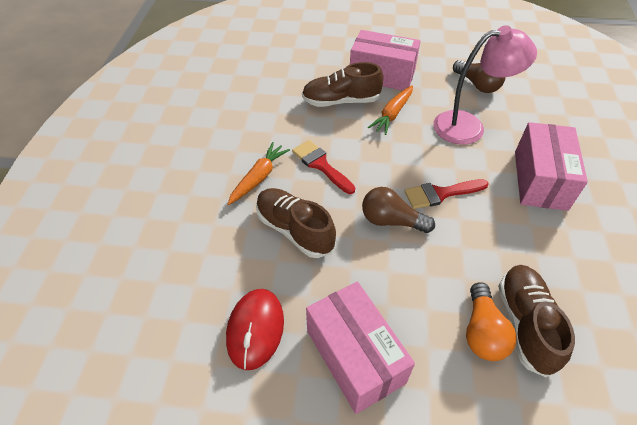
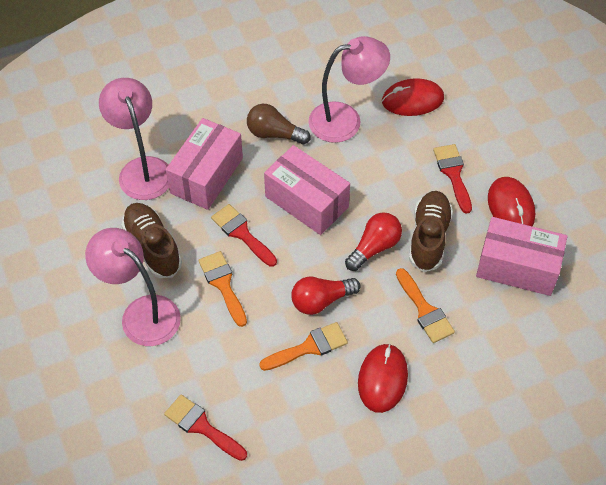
brown light bulb: [362,187,435,233] [453,60,506,93] = 2 -> [247,104,311,144] = 1
brown shoe: [256,188,336,258] [302,62,383,107] [498,265,575,377] = 3 -> [121,203,182,278] [409,191,453,272] = 2
orange brush: none = 0 -> [198,251,247,327] [259,322,348,371] [396,268,455,343] = 3
orange carrot: [228,142,290,205] [368,85,413,135] = 2 -> none = 0
orange light bulb: [466,282,517,361] = 1 -> none = 0
pink lamp: [433,25,537,145] = 1 -> [85,228,181,346] [99,78,169,200] [308,36,390,143] = 3
red brush: [292,140,355,194] [405,179,489,209] = 2 -> [164,394,247,461] [211,204,277,267] [433,144,472,214] = 3
red light bulb: none = 0 -> [292,277,360,315] [345,212,402,271] = 2
red mouse: [226,289,284,370] = 1 -> [358,344,408,413] [382,78,444,116] [488,177,535,227] = 3

